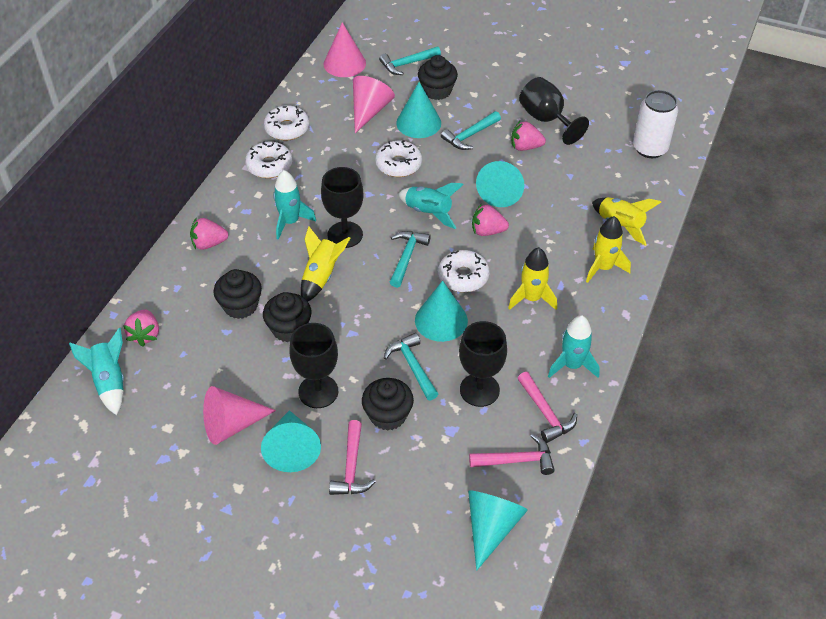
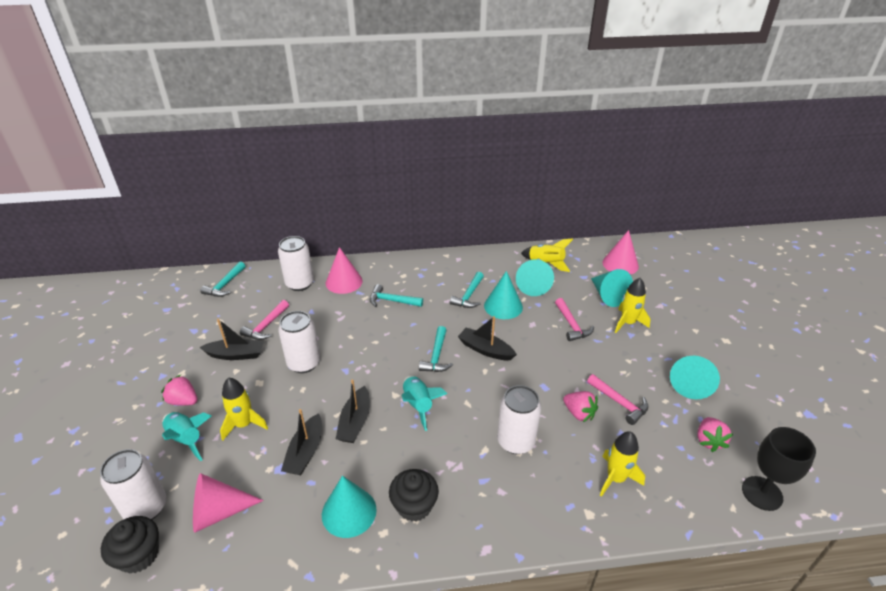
black boat: none = 0 -> [200,319,264,360] [281,409,322,475] [336,379,370,443] [458,316,517,360] = 4
black cupcake: [214,269,262,319] [263,292,311,342] [362,378,414,431] [418,55,458,100] = 4 -> [101,516,159,574] [389,469,439,522] = 2
black goblet: [290,323,338,408] [321,167,364,248] [459,321,507,407] [519,77,589,145] = 4 -> [742,427,816,511] = 1
pink strawberry: [123,309,159,346] [190,217,228,250] [472,203,509,236] [511,121,546,151] = 4 -> [161,375,197,406] [563,391,598,422] [697,417,733,452] = 3
turquoise rocket: [69,328,124,415] [273,170,316,240] [398,183,464,229] [548,315,600,378] = 4 -> [162,412,211,461] [401,376,447,431] = 2
white can: [633,90,678,158] = 1 -> [100,449,166,520] [278,236,314,291] [278,311,320,373] [497,385,541,454] = 4
white donut: [245,141,292,178] [264,105,309,141] [375,140,422,177] [438,250,490,292] = 4 -> none = 0

